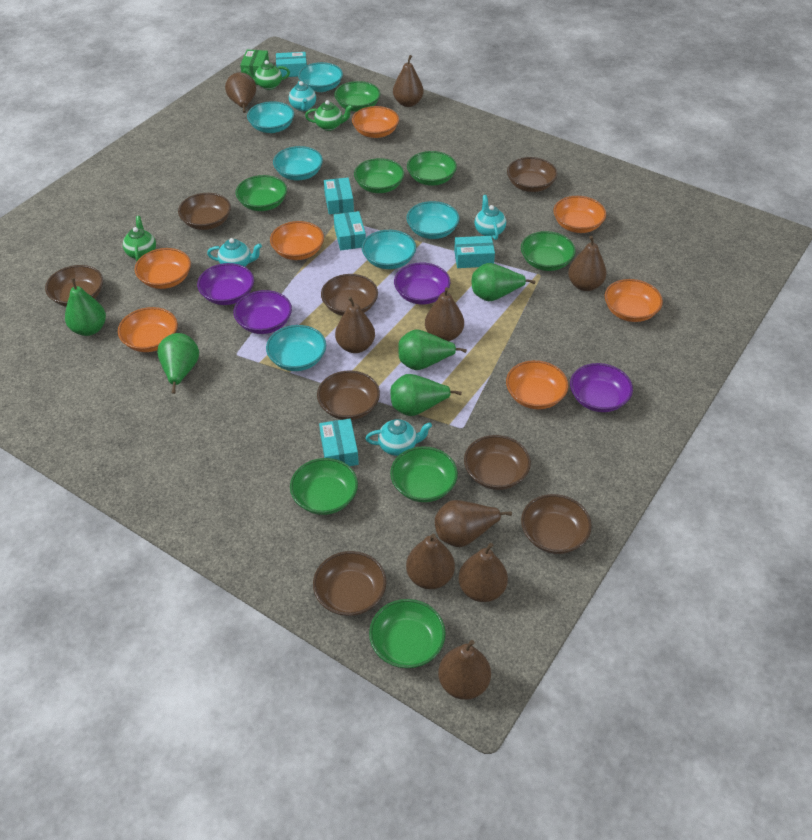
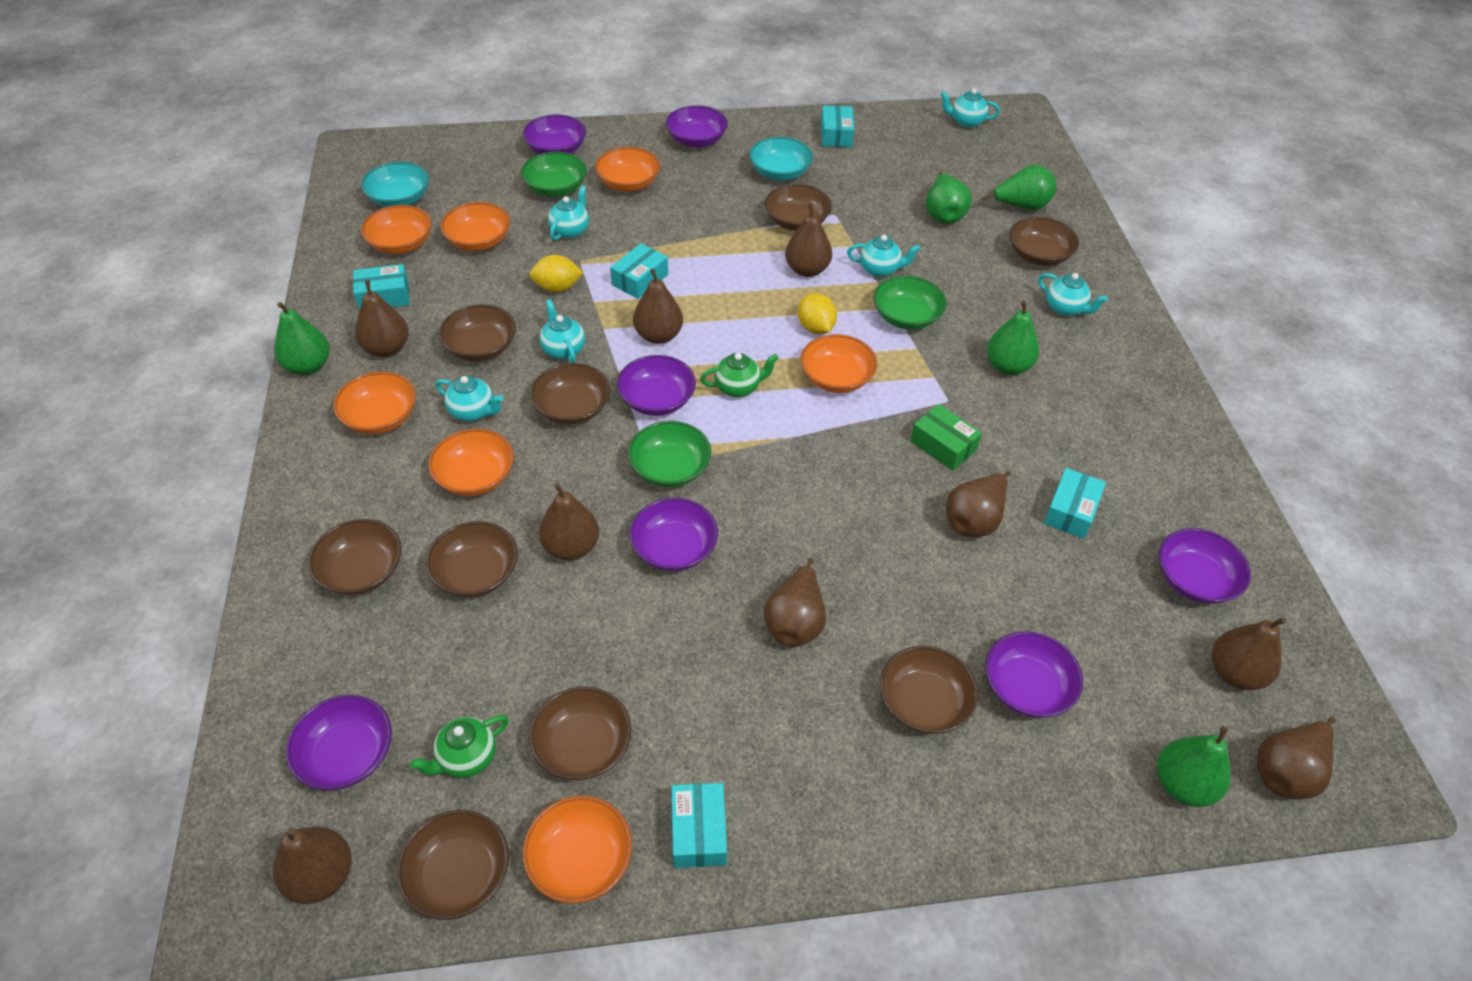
brown bowl: [45,265,103,307] [178,193,231,230] [313,551,386,616] [317,370,380,420] [321,274,378,316] [464,435,531,490] [507,157,558,192] [521,494,592,554] = 8 -> [308,519,402,595] [397,810,509,920] [426,521,518,597] [439,304,516,361] [529,687,631,780] [530,363,611,425] [765,184,832,231] [880,646,978,734] [1010,217,1079,266] = 9
green bowl: [236,175,287,211] [290,458,358,515] [334,81,380,112] [354,158,404,193] [369,599,446,668] [390,446,458,502] [407,151,457,186] [521,231,576,271] = 8 -> [521,152,587,197] [628,421,711,487] [873,276,947,330] = 3
green teapot: [123,216,156,261] [243,60,290,90] [305,100,353,131] = 3 -> [410,715,509,778] [700,353,778,397] = 2
purple bowl: [197,263,254,305] [233,290,292,334] [394,263,450,304] [570,363,633,412] = 4 -> [286,695,392,790] [523,114,586,154] [617,355,696,416] [629,498,718,571] [666,105,728,147] [985,631,1083,718] [1159,528,1251,604] = 7
turquoise bowl: [247,101,294,133] [266,325,326,371] [273,146,323,181] [298,62,343,92] [362,230,416,269] [406,201,459,239] = 6 -> [361,162,429,207] [749,137,813,180] = 2
turquoise teapot: [207,238,262,267] [289,81,316,111] [366,419,432,456] [474,195,506,240] = 4 -> [435,376,503,421] [540,299,585,363] [548,185,589,240] [847,235,920,277] [940,88,1000,128] [1038,273,1108,316] = 6
yellow lemon: none = 0 -> [529,255,583,292] [798,293,837,334] = 2

